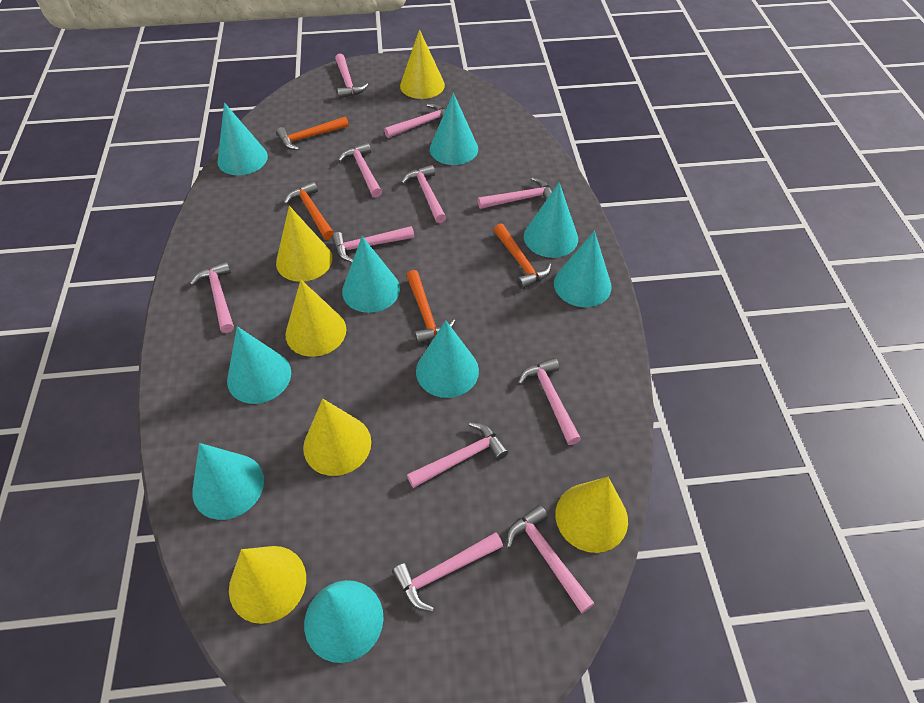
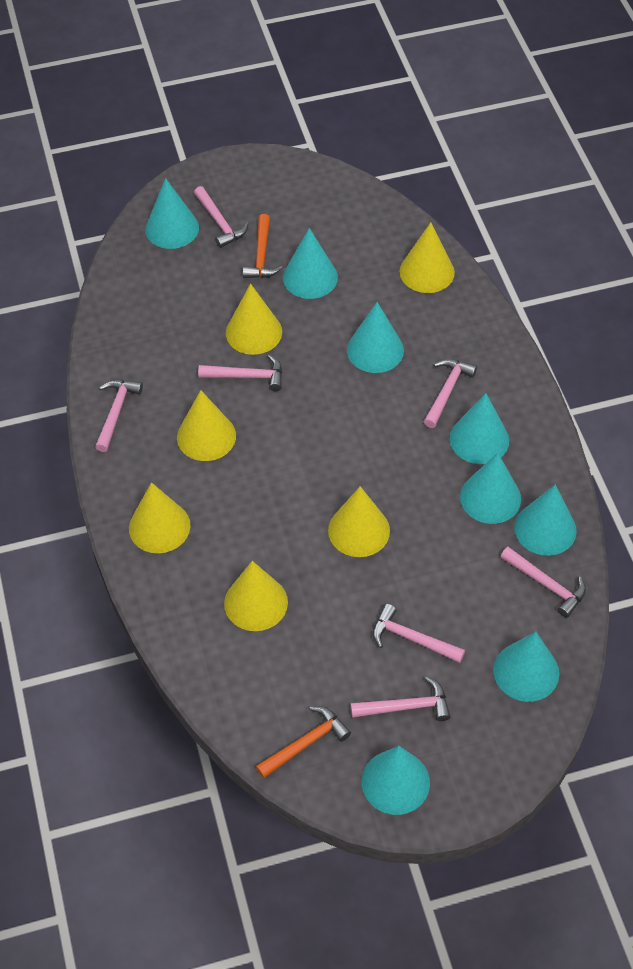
orange hammer: [276,116,349,150] [284,181,334,240] [406,270,455,344] [494,223,551,289] = 4 -> [243,214,283,278] [256,706,351,779] = 2
pink hammer: [190,261,234,333] [332,226,414,262] [335,54,369,99] [338,142,382,198] [384,103,445,138] [392,532,503,612] [401,165,446,223] [407,422,508,488] [478,177,552,209] [506,505,595,613] [518,358,581,445] = 11 -> [95,380,143,452] [194,186,248,248] [198,354,282,391] [351,677,451,721] [373,604,465,663] [424,359,477,428] [501,547,586,618] = 7
turquoise cone: [192,443,264,520] [217,103,268,175] [227,326,291,404] [304,580,384,663] [342,236,400,313] [416,321,479,398] [430,93,478,165] [524,182,578,258] [554,231,612,307] = 9 -> [145,178,199,249] [283,228,338,299] [347,302,404,373] [362,746,430,815] [450,393,509,464] [460,453,521,524] [493,632,559,702] [514,485,577,556] = 8

